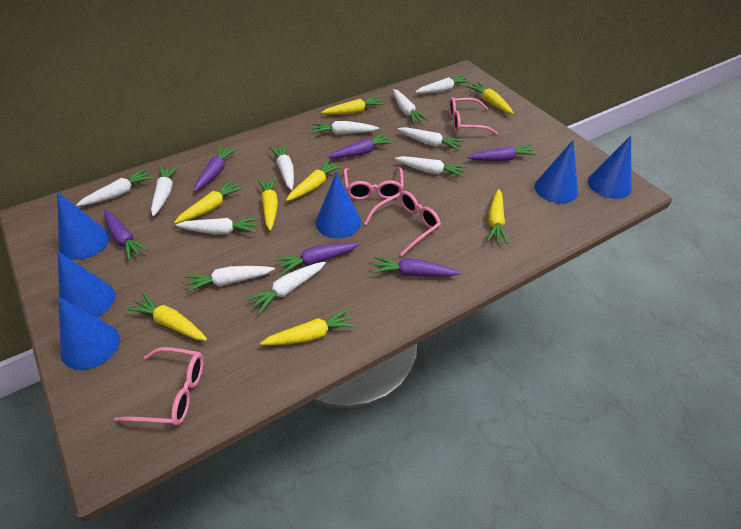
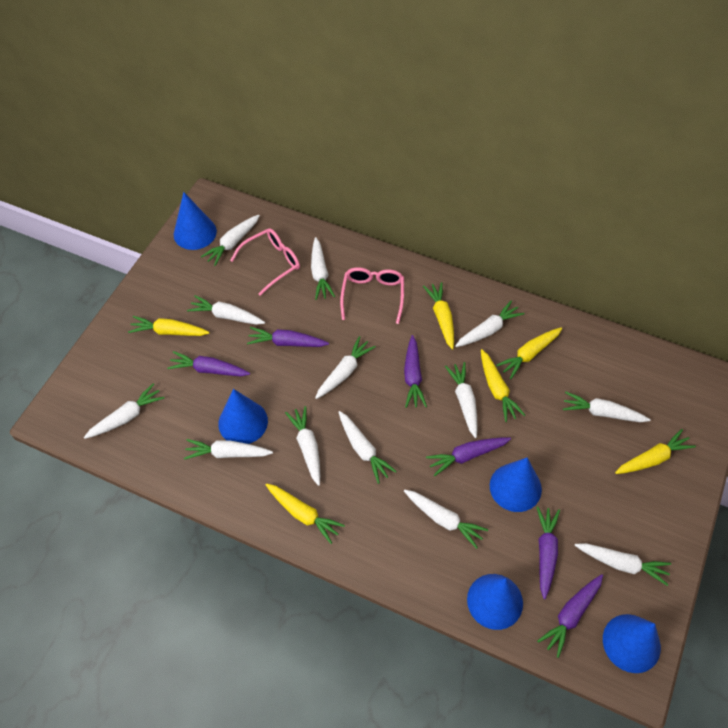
blue cone: [57,192,109,260] [58,251,115,317] [59,297,120,370] [316,172,361,238] [535,140,578,203] [588,136,632,199] = 6 -> [174,192,217,250] [218,389,268,444] [467,574,523,630] [490,457,542,512] [603,614,661,673] = 5
pink glasses: [114,347,204,426] [344,167,404,200] [364,191,441,256] [449,97,498,135] = 4 -> [230,228,300,296] [340,267,404,324] = 2
white carrot: [76,169,154,206] [151,165,179,216] [176,218,258,234] [184,266,275,293] [246,261,326,314] [269,144,294,190] [311,121,379,135] [393,89,428,124] [395,156,467,177] [398,127,464,151] [415,75,471,94] = 11 -> [84,383,165,439] [184,439,273,460] [187,295,265,325] [201,215,260,266] [285,406,320,486] [311,237,335,300] [315,336,376,399] [339,411,397,484] [404,490,488,549] [445,362,478,438] [455,300,525,347] [563,392,651,422] [575,543,671,586] = 13
yellow carrot: [127,293,207,341] [174,180,244,224] [257,177,278,231] [260,308,357,345] [286,159,343,201] [321,96,384,114] [467,82,514,114] [487,189,508,244] = 8 -> [128,316,210,336] [266,483,345,544] [423,282,454,350] [481,349,525,422] [496,327,562,379] [615,429,696,474] = 6

